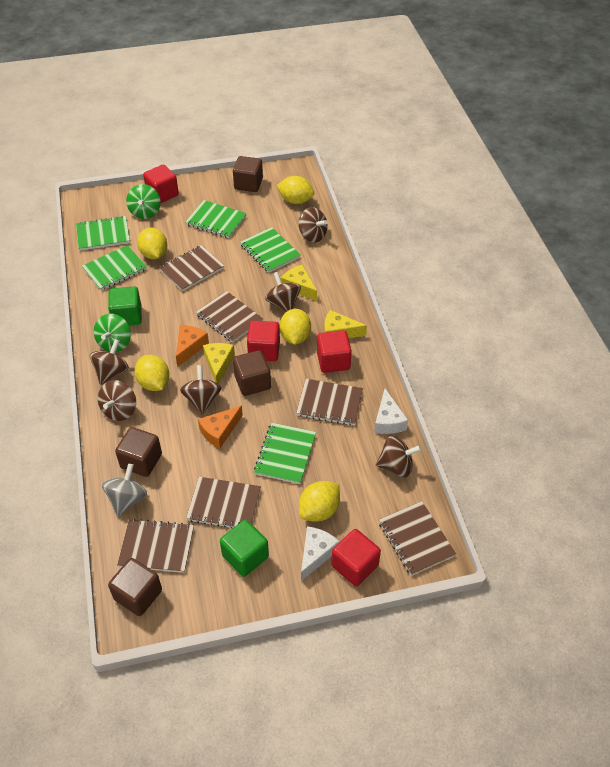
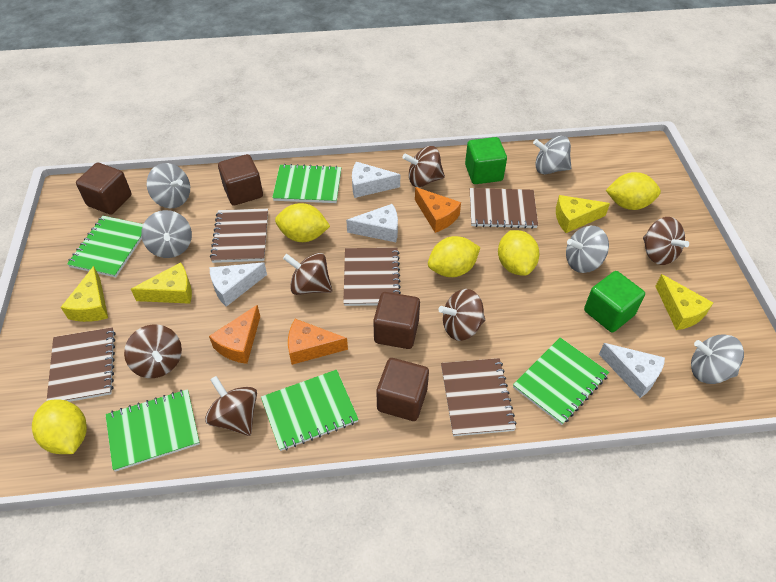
brown notebook: [117,519,194,573] [159,245,224,291] [186,477,261,529] [196,291,263,343] [296,379,363,426] [379,501,456,576] = 6 -> [47,327,116,402] [210,208,268,263] [343,248,401,306] [441,358,517,436] [470,188,538,229] = 5
green spinning top: [94,314,131,352] [126,184,161,219] = 2 -> none = 0
grey spinning top: [102,463,147,517] = 1 -> [141,210,192,258] [147,163,190,208] [533,136,571,174] [566,226,609,273] [691,334,744,384] = 5
orange cheese: [176,325,209,367] [198,406,243,449] = 2 -> [209,305,260,364] [288,319,348,365] [415,187,461,233] = 3
red cube: [143,165,179,203] [247,321,280,361] [317,330,352,373] [331,529,381,587] = 4 -> none = 0
white cheese: [301,526,340,581] [374,389,408,434] = 2 -> [210,262,267,307] [346,204,398,242] [352,162,400,198] [599,343,665,398] = 4
yellow cheese: [203,343,235,384] [281,264,317,301] [324,310,367,338] = 3 -> [61,266,108,322] [131,262,192,304] [556,195,610,233] [655,274,713,330] = 4

